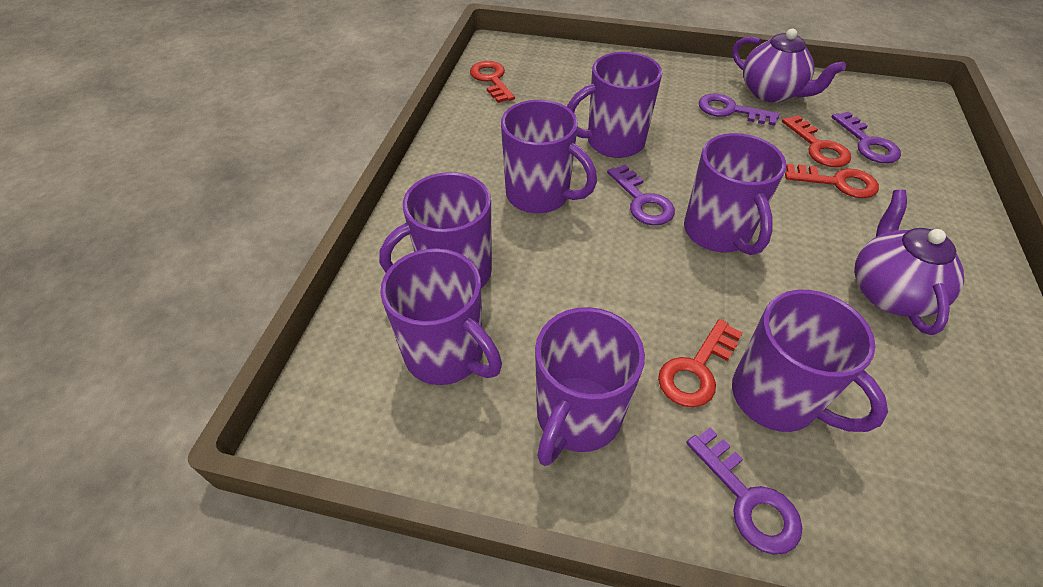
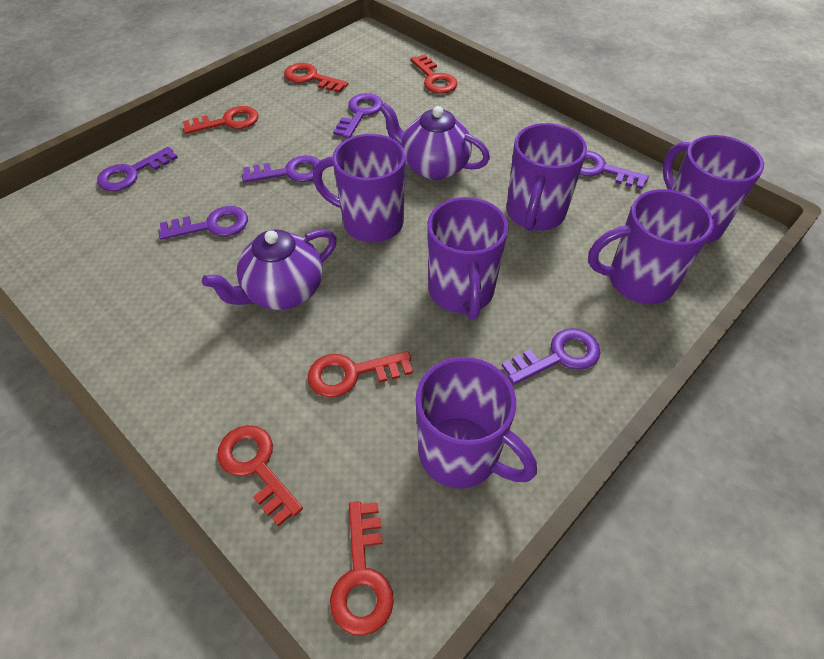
purple key: [607,165,675,225] [686,427,802,555] [699,94,779,126] [832,111,901,163] = 4 -> [97,147,178,191] [159,206,248,240] [242,155,320,183] [333,93,383,138] [502,328,600,385] [580,150,649,189] = 6
purple mug: [379,172,492,288] [380,248,502,385] [501,100,597,214] [535,307,645,466] [567,52,662,158] [684,133,786,255] [732,290,888,432] = 7 -> [313,134,406,242] [416,357,537,489] [427,197,508,320] [506,123,587,231] [588,189,714,304] [663,135,764,244] = 6
red key: [470,61,515,103] [658,319,742,407] [782,115,851,167] [785,164,879,198] = 4 -> [183,106,259,134] [217,425,303,527] [284,63,348,93] [308,351,413,397] [330,501,394,636] [410,54,457,94] = 6

